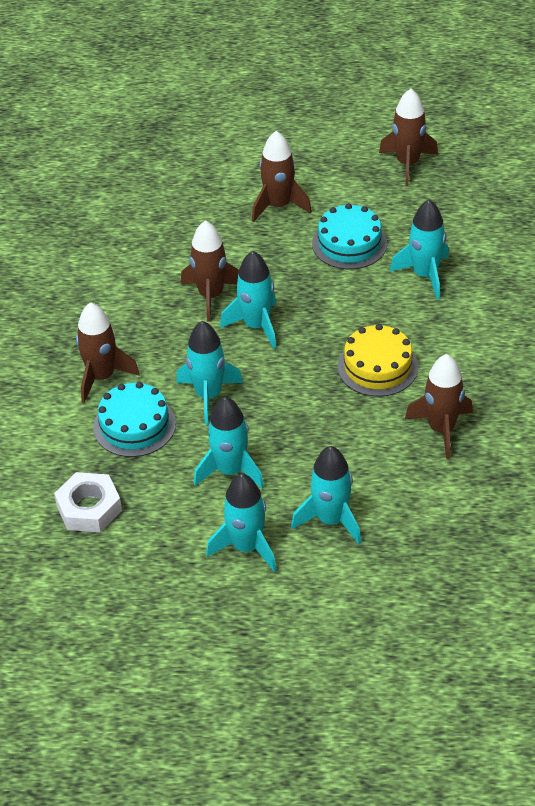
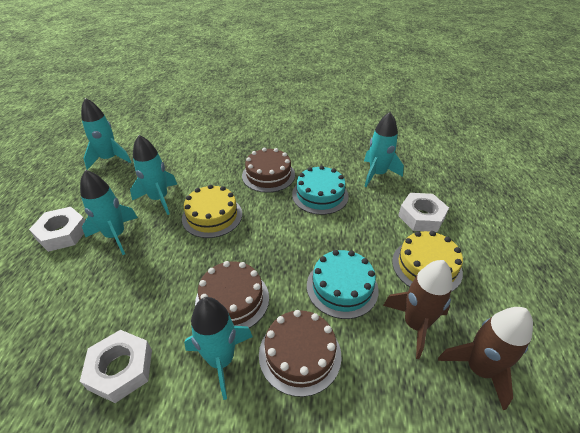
brown cake: none = 0 -> [195,261,269,328] [242,148,295,193] [259,310,342,397] = 3
brown rocket: [76,302,140,403] [181,220,239,321] [252,131,312,222] [379,89,438,186] [405,354,473,459] = 5 -> [383,260,453,359] [438,307,533,410] = 2
turquoise rocket: [176,321,243,424] [194,397,264,489] [206,474,277,571] [220,251,276,349] [291,446,361,544] [390,200,449,299] = 6 -> [80,170,138,255] [81,98,131,170] [130,135,178,215] [184,297,253,400] [364,112,404,187] = 5
white nut: [54,472,122,532] = 1 -> [29,207,85,252] [80,330,152,403] [398,193,449,232] = 3
yellow cake: [337,324,418,397] = 1 -> [182,185,242,238] [392,231,463,292] = 2

